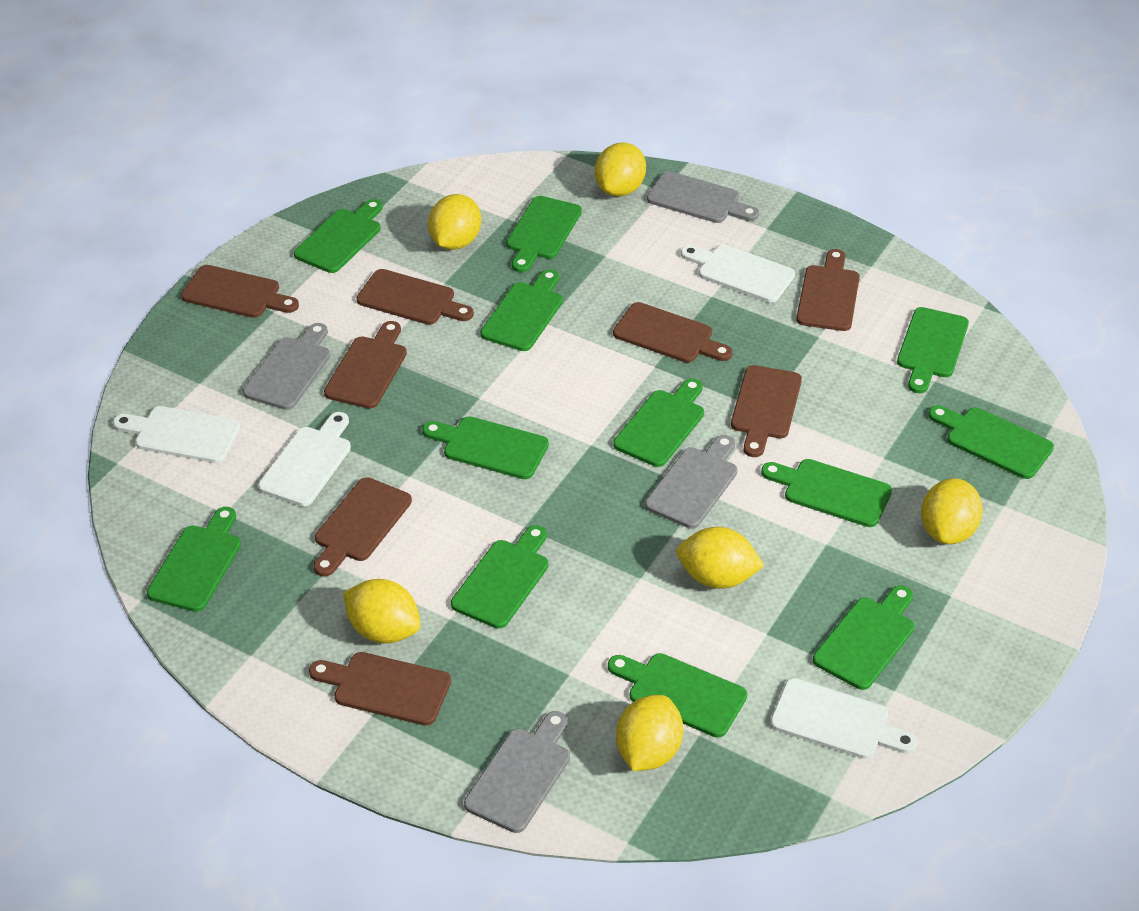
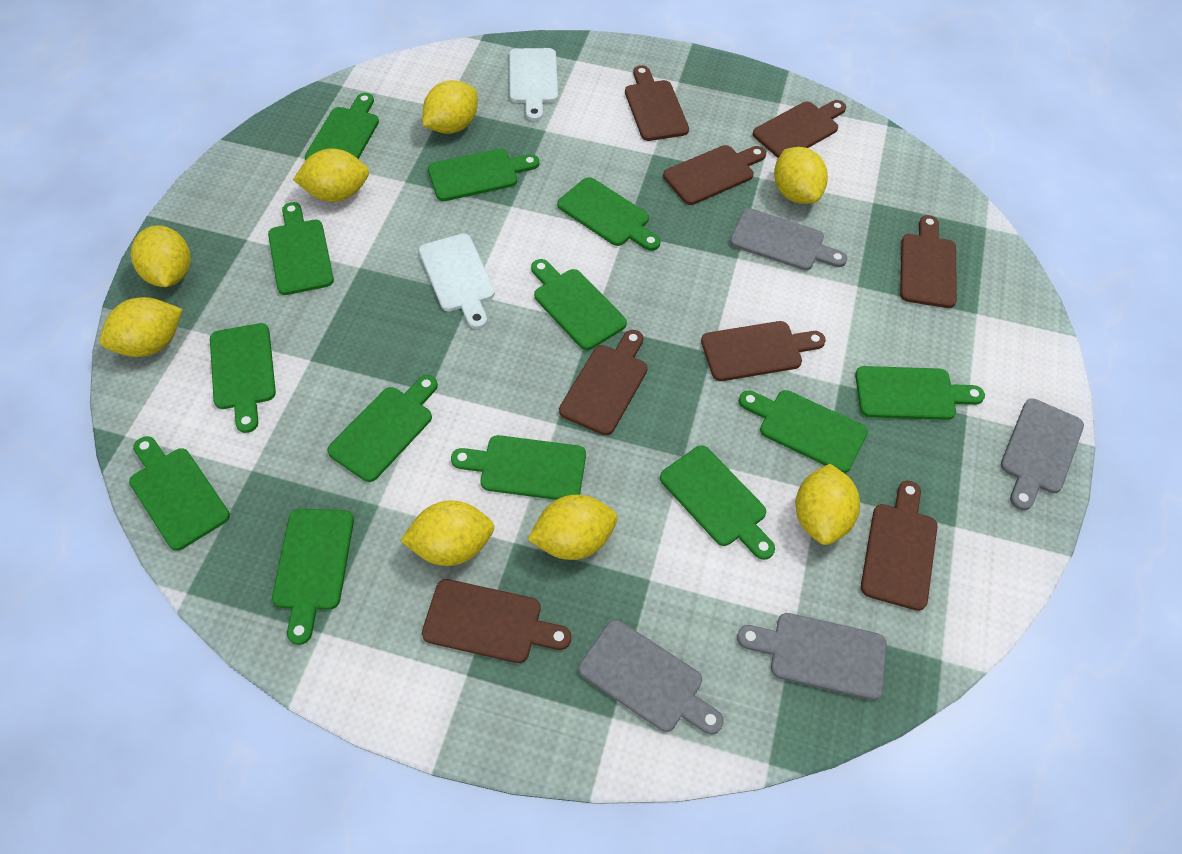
green cutting board: [147,507,241,612] [294,199,383,273] [422,416,549,479] [451,525,548,629] [480,269,563,351] [507,196,582,272] [608,653,747,738] [613,378,704,467] [761,459,892,527] [813,586,914,690] [897,307,969,393] [928,405,1054,479] = 12 -> [129,436,230,551] [210,323,276,433] [268,202,334,295] [272,509,354,645] [305,93,379,160] [327,375,438,482] [428,149,539,201] [451,435,586,500] [531,259,627,350] [557,177,661,251] [660,446,775,560] [739,390,868,473] [855,366,985,420] = 13
white cutting board: [113,406,240,463] [258,412,351,506] [681,245,795,303] [770,678,918,759] = 4 -> [419,233,495,329] [509,48,558,121] = 2
yellow lemon: [343,579,421,644] [428,194,481,250] [595,142,646,197] [616,695,683,771] [676,527,764,589] [921,478,983,544] = 6 -> [100,297,183,357] [131,225,191,287] [293,149,369,202] [400,500,494,566] [423,80,478,134] [527,495,617,560] [774,147,828,204] [795,464,860,545] = 8

